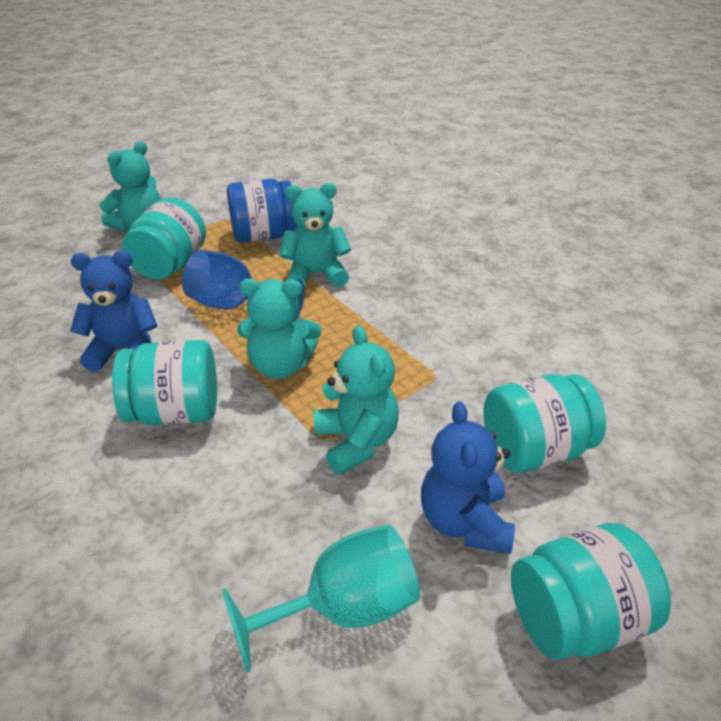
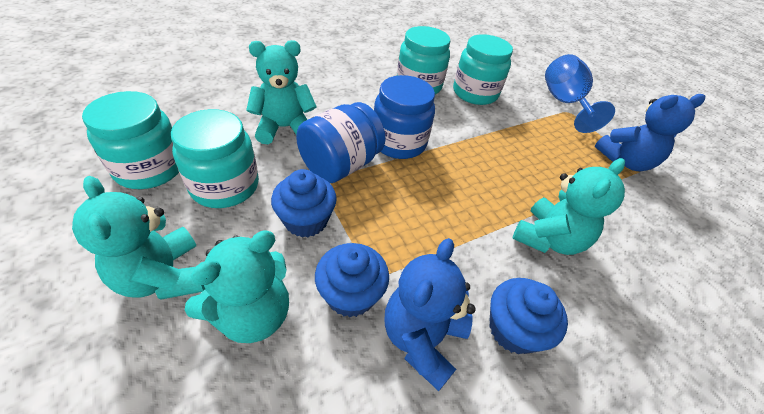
blue cupcake: none = 0 -> [271,169,337,237] [315,243,389,317] [489,278,568,354] = 3
blue jar: [227,179,297,243] = 1 -> [296,102,386,183] [374,75,435,159] = 2
turquoise goblet: [222,525,420,673] = 1 -> none = 0

